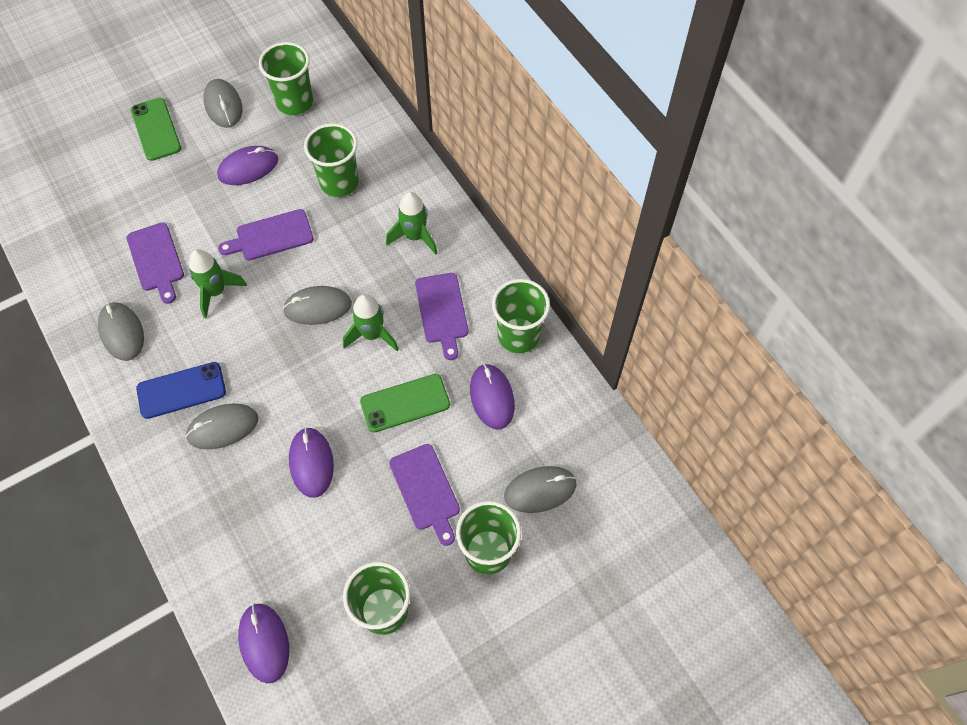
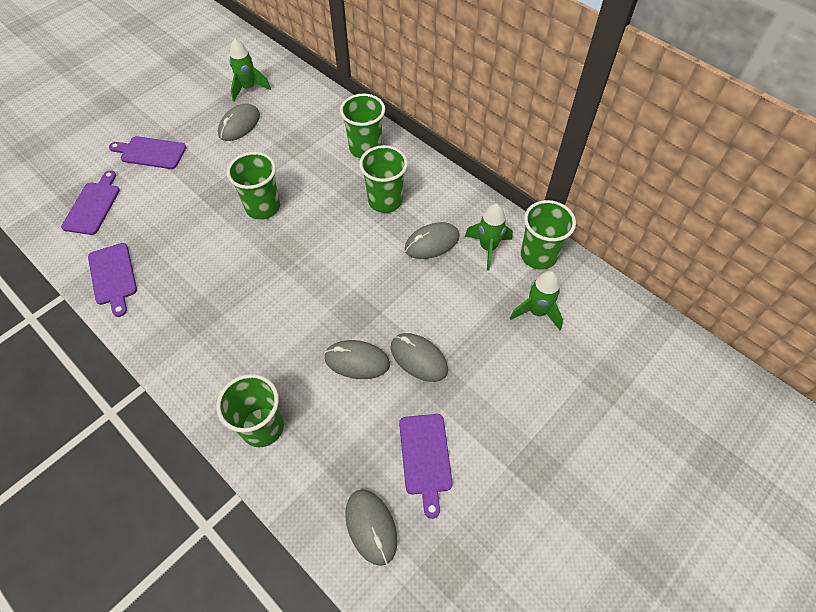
blue phone: [136,362,226,419] = 1 -> none = 0
green phone: [131,98,181,161] [360,374,450,432] = 2 -> none = 0
purple mouse: [217,146,278,185] [238,603,289,684] [289,427,334,498] [470,364,515,429] = 4 -> none = 0

